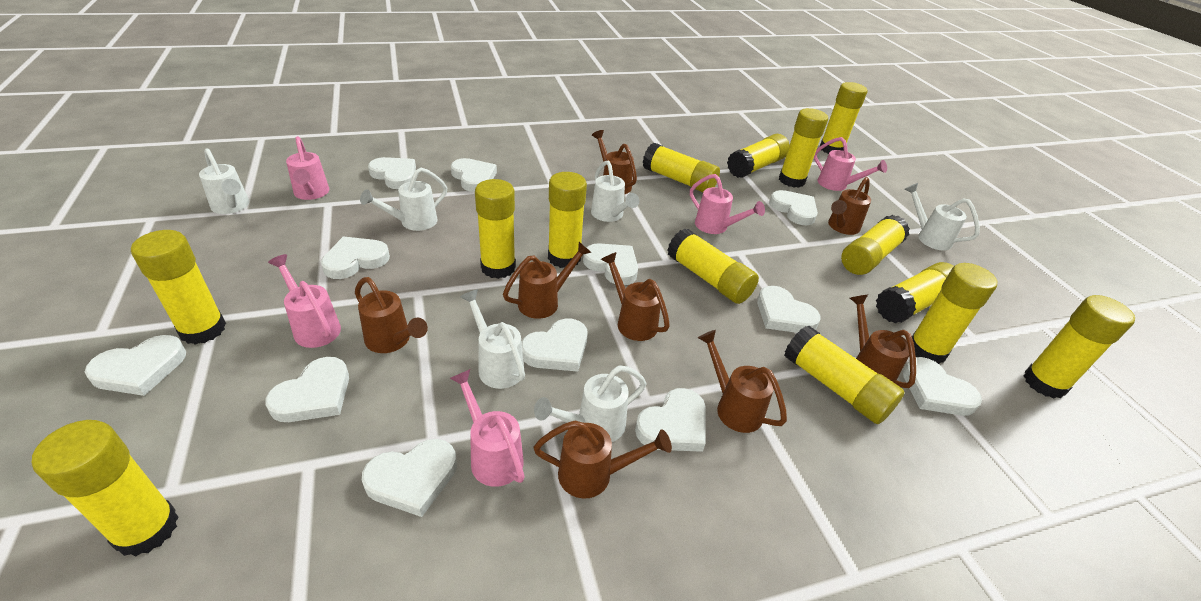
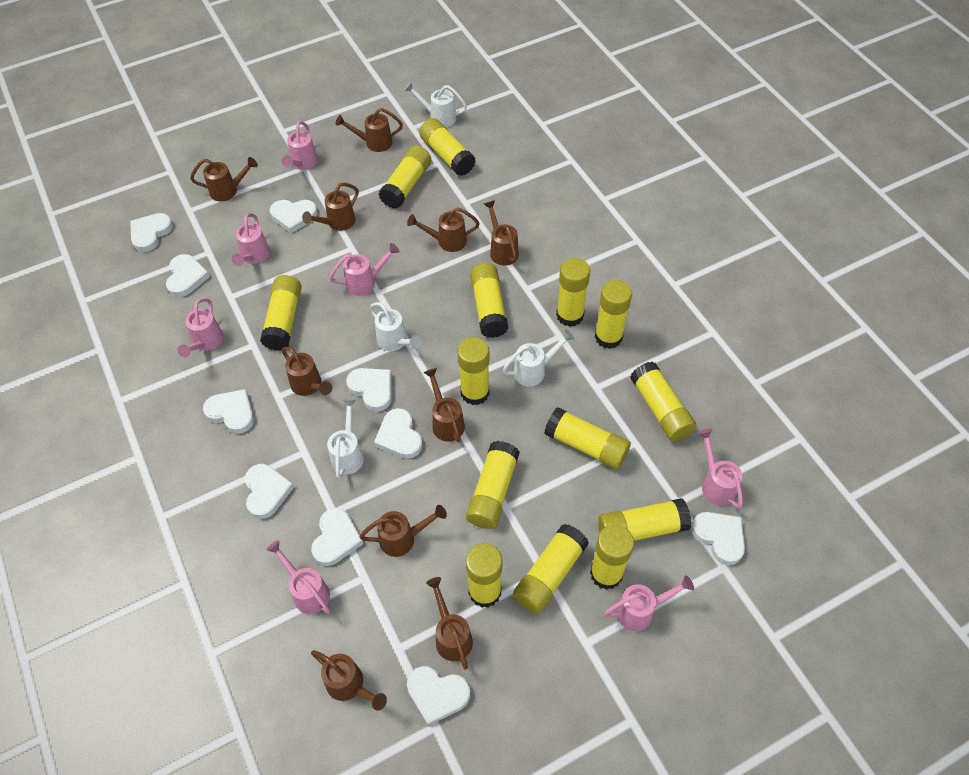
brown watering can: [355,277,428,353] [503,242,592,319] [534,421,672,498] [592,130,637,194] [601,252,670,341] [698,330,787,433] [828,177,871,235] [850,295,916,388] = 8 -> [190,157,258,201] [282,347,332,396] [302,183,359,231] [311,650,387,711] [336,108,403,152] [360,505,447,557] [407,208,480,252] [424,368,465,442] [426,577,473,670] [484,200,519,266] = 10
pink watering can: [268,254,341,348] [286,136,329,200] [450,369,525,487] [690,174,765,234] [814,137,887,191] = 5 -> [177,298,223,358] [231,213,270,266] [266,540,330,614] [282,121,318,170] [329,243,399,296] [604,575,694,631] [698,429,743,509] = 7
white heart: [85,335,186,396] [265,357,349,422] [321,236,390,279] [362,439,457,517] [368,157,416,189] [451,158,497,192] [522,318,588,372] [583,243,638,285] [635,388,706,452] [757,286,820,333] [769,190,818,225] [903,357,982,416] = 12 -> [130,213,173,252] [166,254,210,297] [203,389,254,434] [245,464,294,519] [270,200,318,233] [311,508,364,566] [346,368,392,412] [374,408,423,459] [407,666,470,726] [691,512,745,565] = 10
white watering can: [199,148,250,214] [360,168,447,231] [460,289,525,389] [534,365,646,442] [591,160,639,222] [904,183,980,250] = 6 -> [327,398,364,479] [370,302,422,351] [404,82,467,127] [502,329,574,386] = 4

